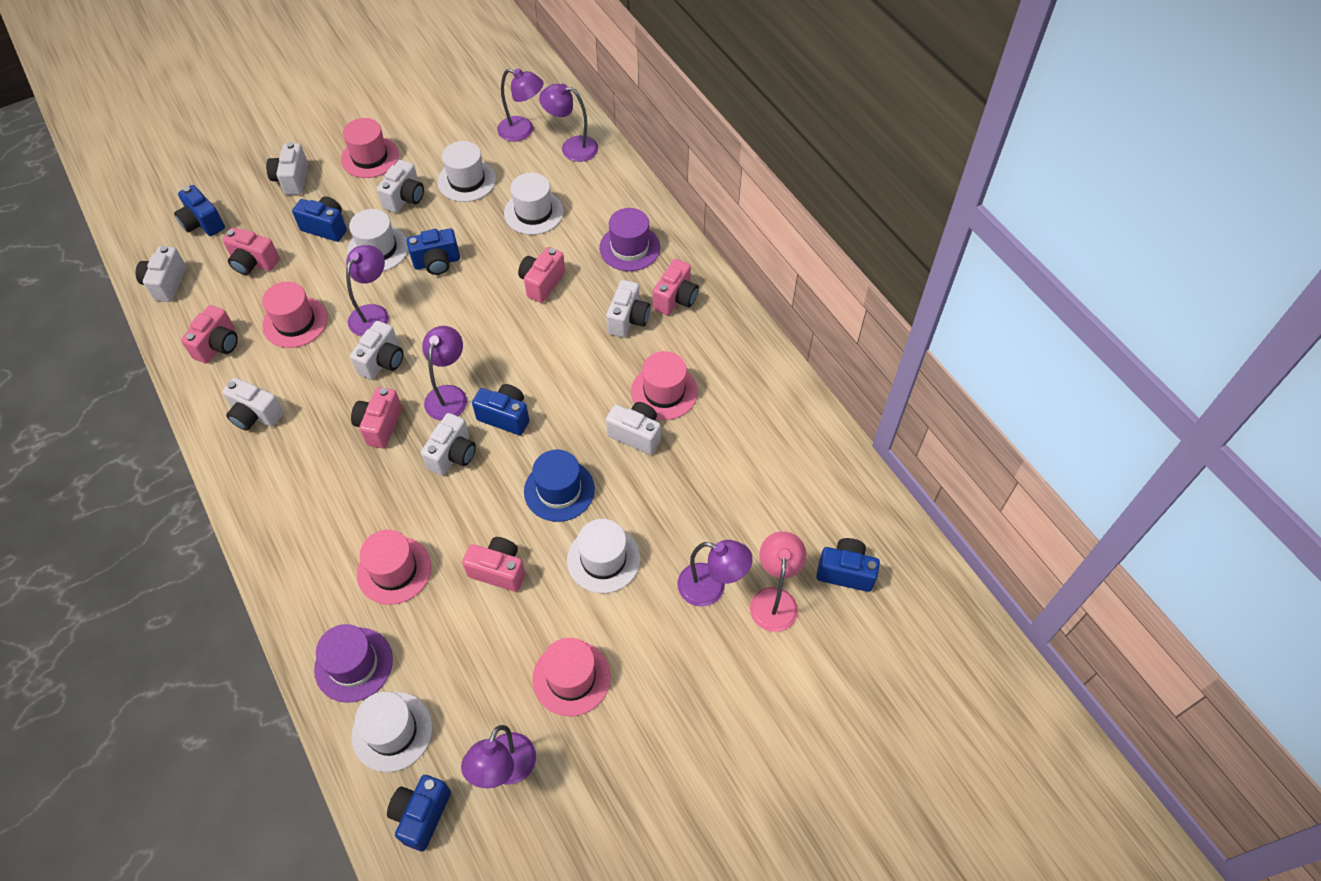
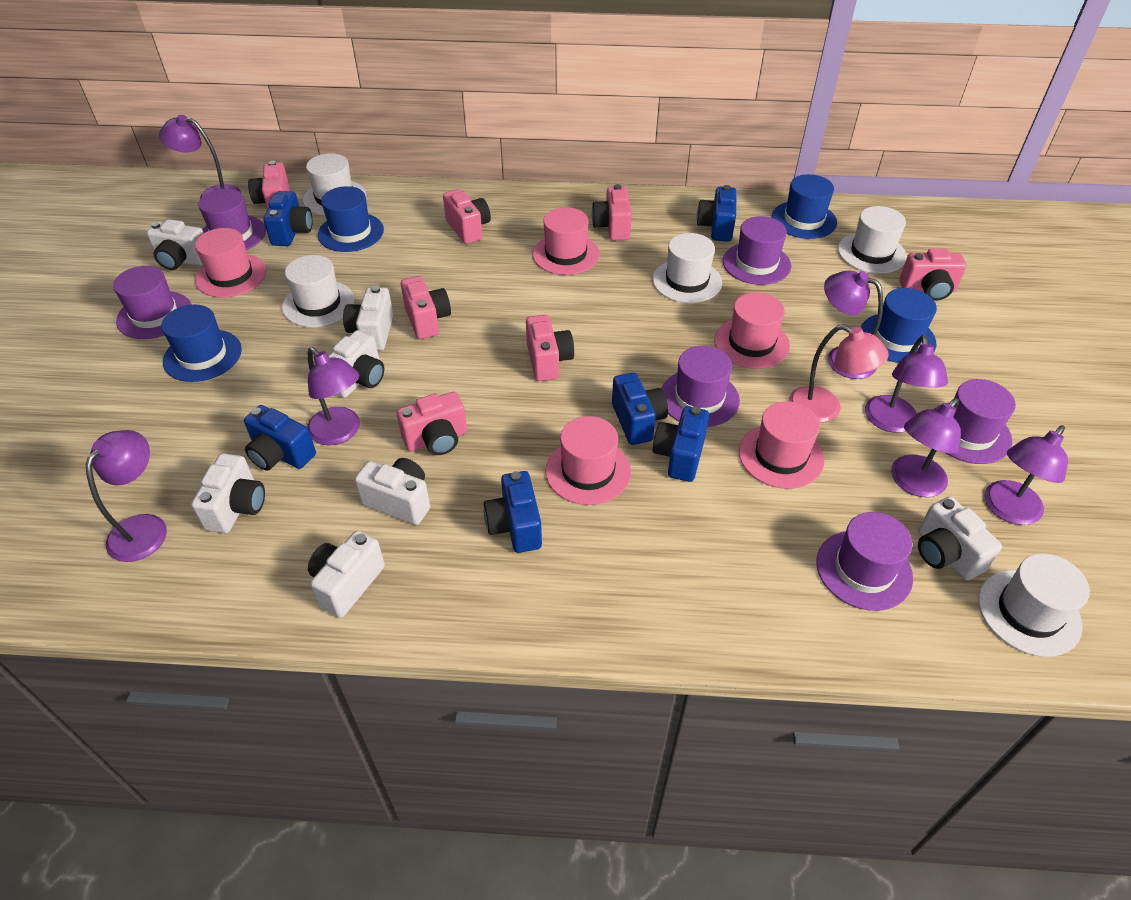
blue hat: [524,450,595,522] = 1 -> [161,304,242,382] [318,186,384,252] [772,174,837,239] [861,288,937,363] = 4
pink camera: [181,305,238,364] [222,228,280,275] [351,387,402,448] [462,537,525,592] [518,247,565,303] [653,259,699,315] = 6 -> [248,161,290,209] [397,392,467,455] [401,276,451,339] [443,189,491,244] [526,315,574,381] [592,184,632,241] [899,248,967,301] = 7
purple hat: [314,624,393,703] [599,208,660,271] = 2 -> [113,266,192,339] [198,189,266,250] [661,346,740,427] [723,216,791,285] [816,512,913,611] [934,379,1016,464] = 6
purple lamp: [346,245,389,336] [422,326,467,421] [461,725,536,788] [497,68,544,142] [539,84,598,162] [677,540,752,606] = 6 -> [86,430,167,562] [159,115,241,198] [307,347,360,445] [824,270,883,379] [865,335,948,433] [891,398,961,497] [985,425,1068,525] = 7
white camera: [136,246,187,302] [222,378,284,431] [266,142,308,195] [350,321,403,380] [377,160,424,213] [421,413,476,475] [606,280,650,337] [606,402,661,455] = 8 -> [146,219,204,270] [191,453,265,533] [308,531,385,618] [329,330,384,398] [343,286,393,350] [355,458,430,525] [918,497,1002,580] = 7

